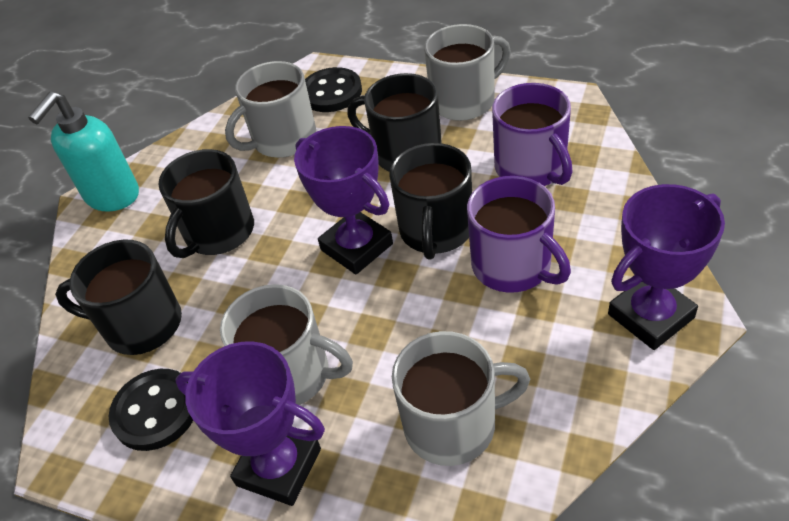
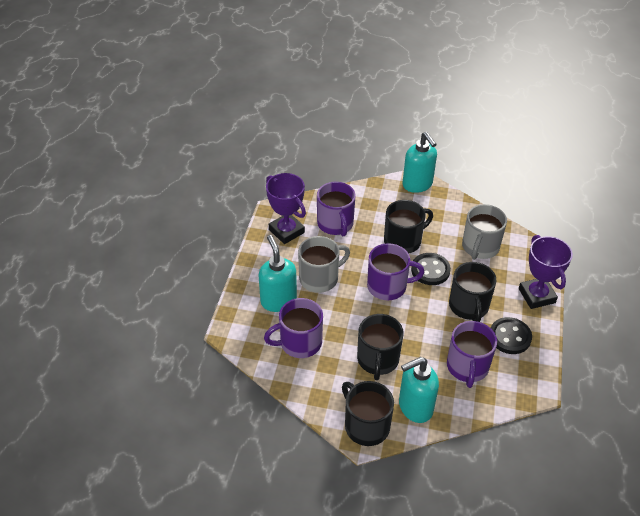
grey mug: [220,284,353,405] [225,61,316,158] [392,331,530,466] [424,24,511,121] = 4 -> [298,236,350,293] [462,204,507,260] = 2
purple mug: [467,176,571,293] [492,83,573,186] = 2 -> [264,298,323,358] [317,182,356,236] [367,243,425,300] [447,321,497,388] = 4
purple trophy: [175,341,325,506] [294,126,393,274] [608,184,725,350] = 3 -> [266,173,306,244] [519,235,573,309] = 2
turquoise soap dispenser: [28,92,139,211] = 1 -> [259,235,297,312] [399,357,439,423] [402,132,437,193] = 3

